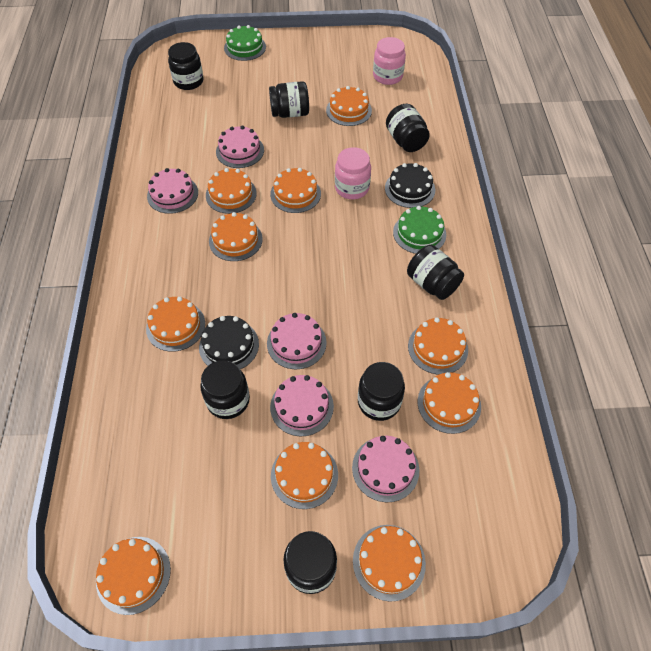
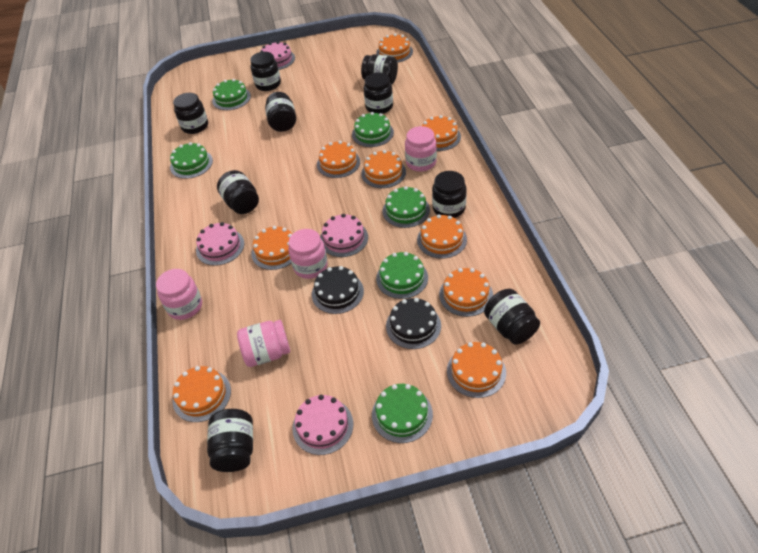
black jar: [168,42,204,90] [200,360,250,419] [269,81,309,118] [283,531,337,594] [358,362,405,421] [386,104,430,152] [407,245,464,300] = 7 -> [173,93,208,134] [207,409,253,472] [217,170,259,214] [250,52,281,91] [265,92,296,132] [361,54,398,84] [364,73,393,114] [432,171,467,218] [484,289,540,345] = 9
green cake: [224,25,266,61] [393,206,446,254] = 2 -> [170,142,213,179] [212,79,251,110] [352,112,394,147] [372,384,433,443] [376,252,428,299] [383,186,430,228] = 6
orange cake: [96,537,171,615] [146,297,205,352] [206,168,257,214] [209,212,263,261] [270,168,321,213] [271,442,338,509] [326,86,372,126] [353,525,426,602] [408,318,468,374] [418,372,481,434] = 10 -> [173,366,231,422] [251,226,292,270] [317,141,360,178] [361,150,406,188] [376,34,413,63] [417,214,467,259] [422,115,461,151] [439,268,493,317] [447,342,506,398] = 9
pink cake: [147,168,198,214] [216,126,264,168] [267,313,327,369] [270,375,334,436] [352,436,419,502] = 5 -> [196,222,244,266] [260,41,295,70] [292,395,353,455] [320,214,368,257] = 4
pink jar: [335,147,371,199] [373,37,406,85] = 2 -> [156,269,202,320] [237,320,290,367] [288,229,328,279] [405,126,437,172] = 4

